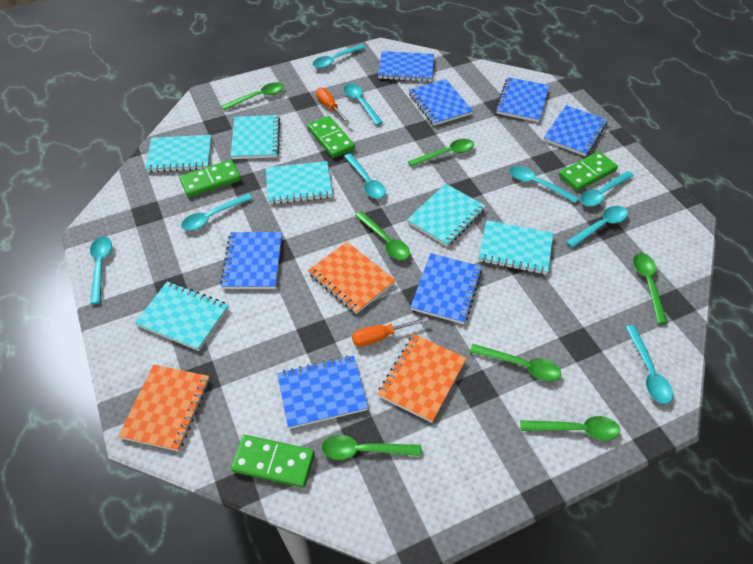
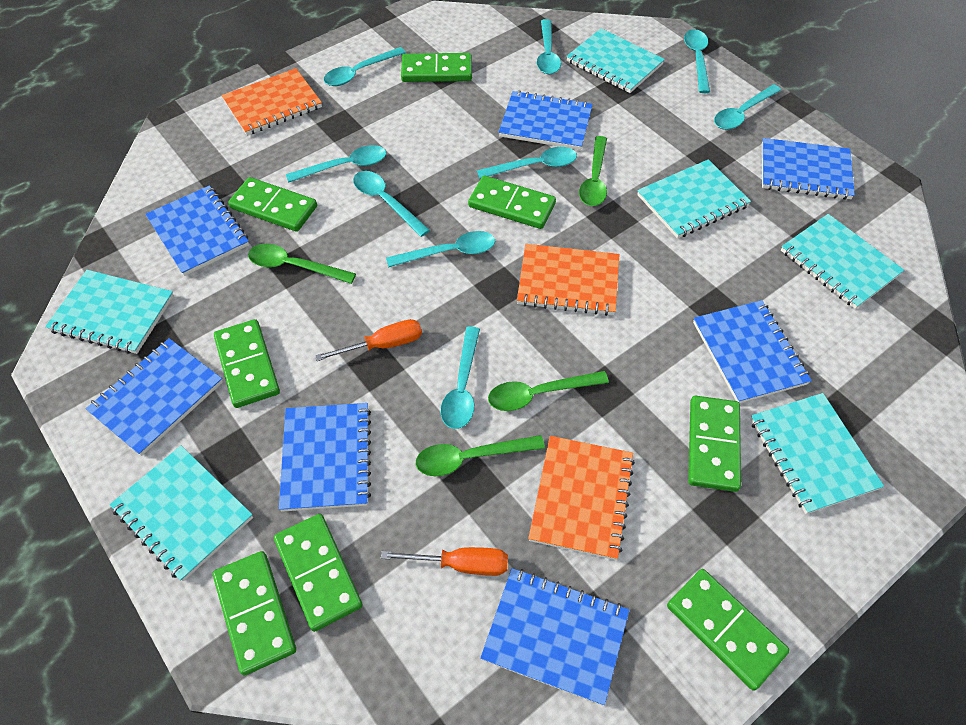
green domino: [179,160,241,197] [231,435,315,488] [307,116,355,158] [559,151,618,191] = 4 -> [213,551,296,675] [214,319,280,408] [228,177,317,232] [274,514,363,632] [401,53,472,82] [468,176,556,229] [667,569,790,691] [688,396,741,492] = 8
green spoon: [222,82,284,110] [322,435,421,460] [355,211,410,260] [408,139,474,167] [470,344,561,381] [520,416,620,440] [633,253,668,324] = 7 -> [248,244,356,284] [416,435,545,476] [488,371,609,411] [579,136,607,206] = 4

